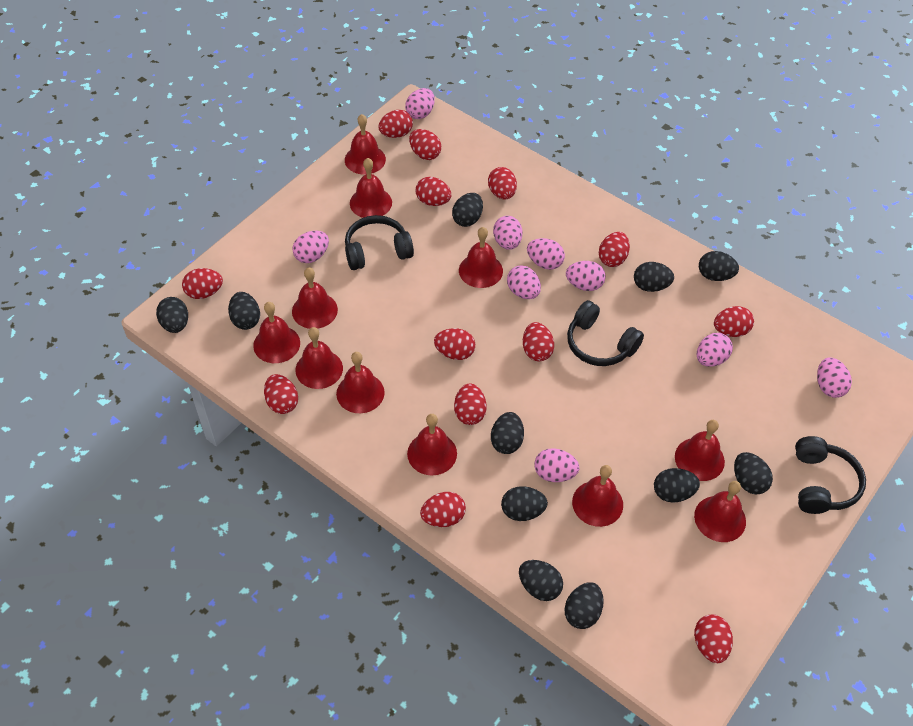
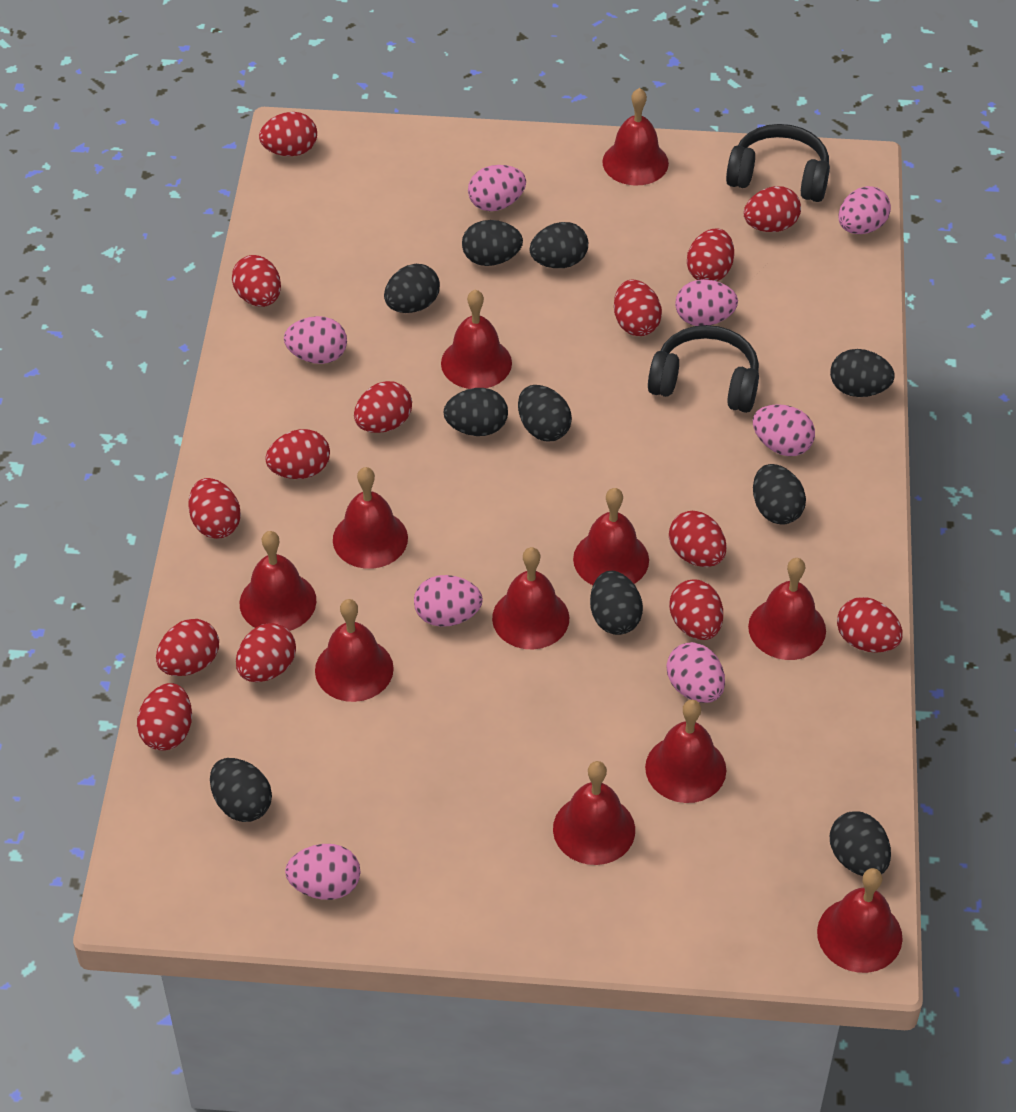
black egg: [156,297,188,333] [228,292,260,330] [452,193,483,227] [491,412,524,454] [501,486,548,521] [519,560,563,601] [565,582,604,629] [634,262,674,292] [654,468,700,503] [699,251,739,281] [734,452,773,494] = 11 -> [210,758,272,822] [384,264,440,313] [443,388,508,436] [462,220,523,266] [518,385,572,441] [529,222,588,268] [590,571,643,635] [753,464,806,525] [830,349,895,397] [830,811,891,876] = 10
black headphones: [345,215,414,270] [567,300,644,366] [795,436,866,514] = 3 -> [648,325,759,413] [726,124,830,202] = 2
pink egg: [292,231,329,263] [405,88,435,119] [493,216,522,250] [507,265,541,299] [527,238,565,270] [534,448,579,482] [566,261,606,291] [697,333,733,367] [817,358,852,398] = 9 -> [284,316,347,364] [285,844,360,900] [414,575,483,627] [468,165,526,211] [667,642,725,703] [675,279,738,326] [753,404,815,456] [838,186,891,234] = 8
red egg: [182,268,223,299] [264,374,298,414] [379,110,413,138] [409,129,441,160] [416,177,451,206] [420,492,466,527] [434,328,475,360] [454,383,487,425] [488,167,517,199] [523,322,554,361] [599,232,630,267] [694,615,733,663] [714,306,754,337] = 13 -> [137,683,192,751] [156,619,219,676] [188,478,241,539] [232,255,281,307] [236,623,296,682] [259,112,317,156] [265,429,330,479] [354,381,412,433] [614,279,662,336] [669,511,726,567] [669,579,723,640] [687,228,734,281] [744,186,801,232] [837,597,903,653] = 14

